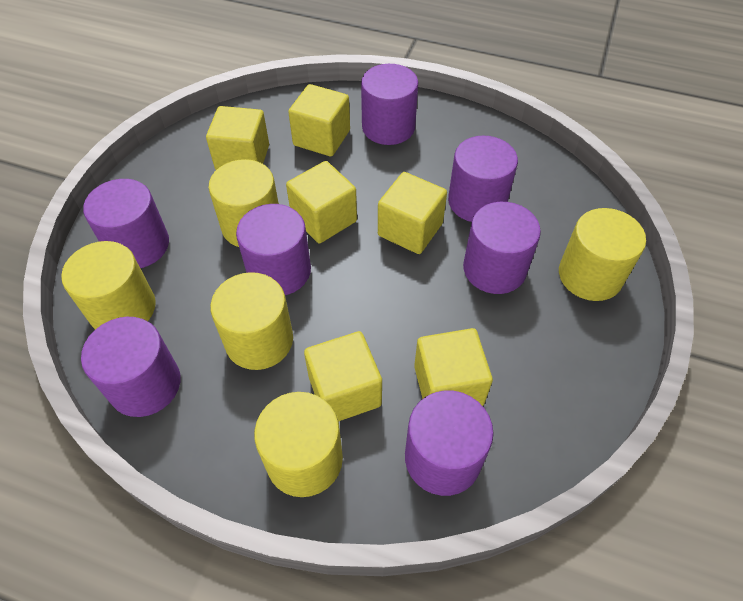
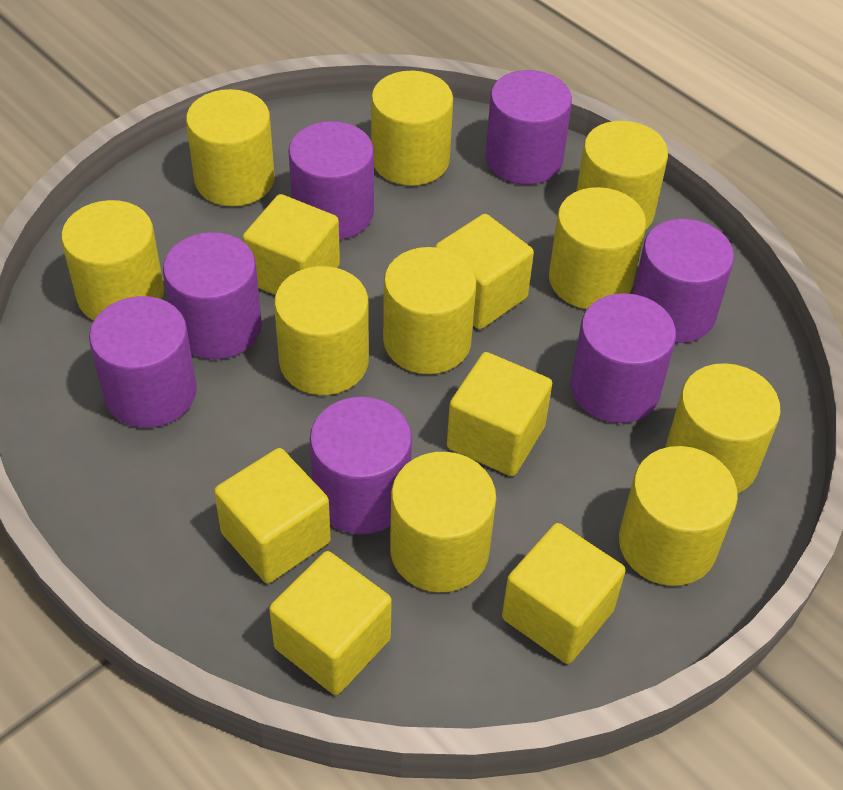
yellow cylinder: [61,241,156,329] [208,159,279,247] [210,272,293,370] [254,392,343,497] [559,208,646,301] = 5 -> [61,200,164,320] [186,89,275,206] [274,266,369,395] [371,71,453,186] [383,247,477,374] [390,452,496,592] [549,187,646,309] [576,121,668,230] [619,446,738,586] [665,363,781,493] = 10

